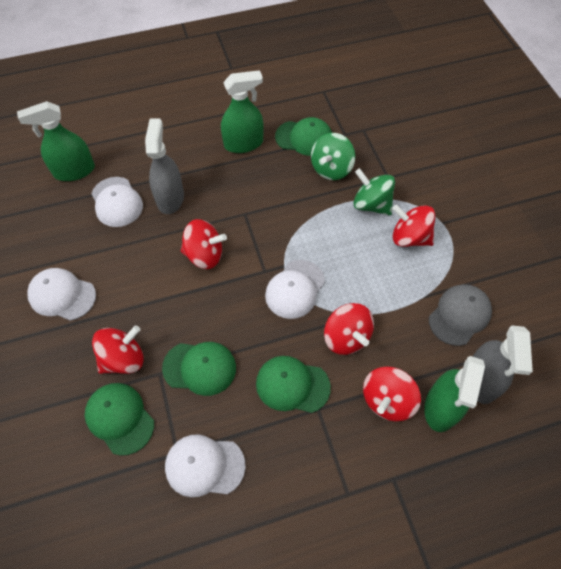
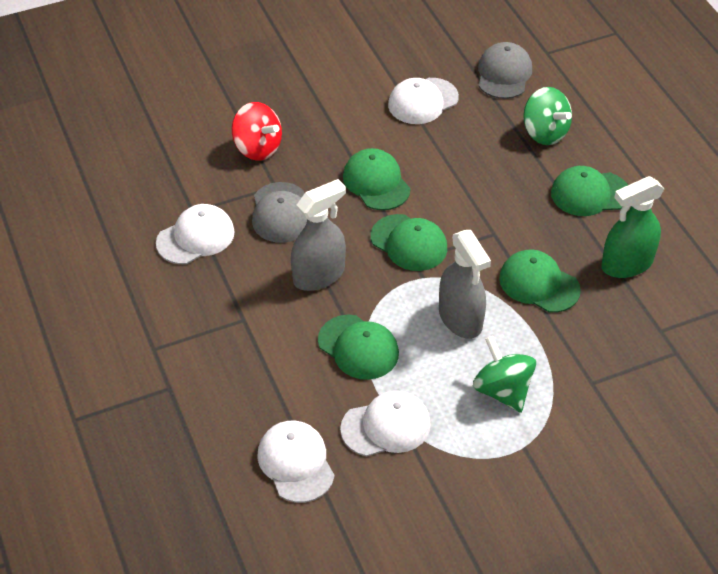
green cap: [85,383,154,456] [162,342,236,396] [256,356,331,413] [275,117,332,156] = 4 -> [318,315,399,380] [343,148,411,210] [371,214,447,271] [499,250,581,313] [551,166,628,216] = 5
green spray bottle: [17,101,95,181] [221,70,264,153] [424,356,485,432] = 3 -> [601,176,664,278] = 1
grey cap: [429,284,492,346] = 1 -> [252,182,307,243] [478,42,532,99] = 2
red spinning top: [92,325,144,374] [181,219,227,269] [324,303,374,355] [363,366,421,421] [392,205,435,247] = 5 -> [232,102,282,161] = 1

